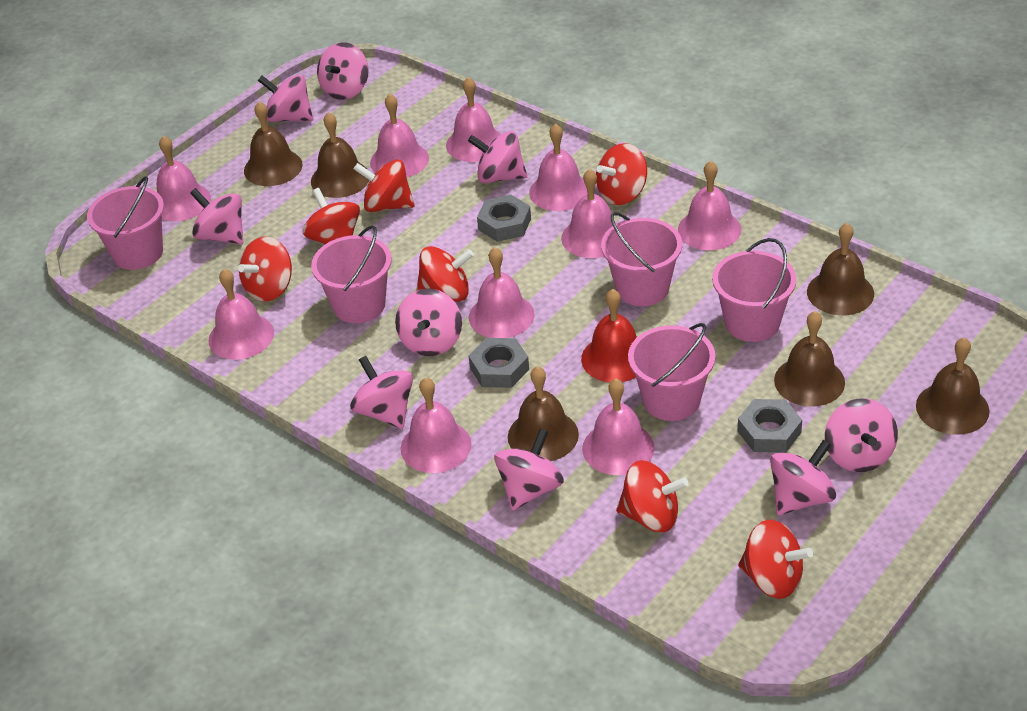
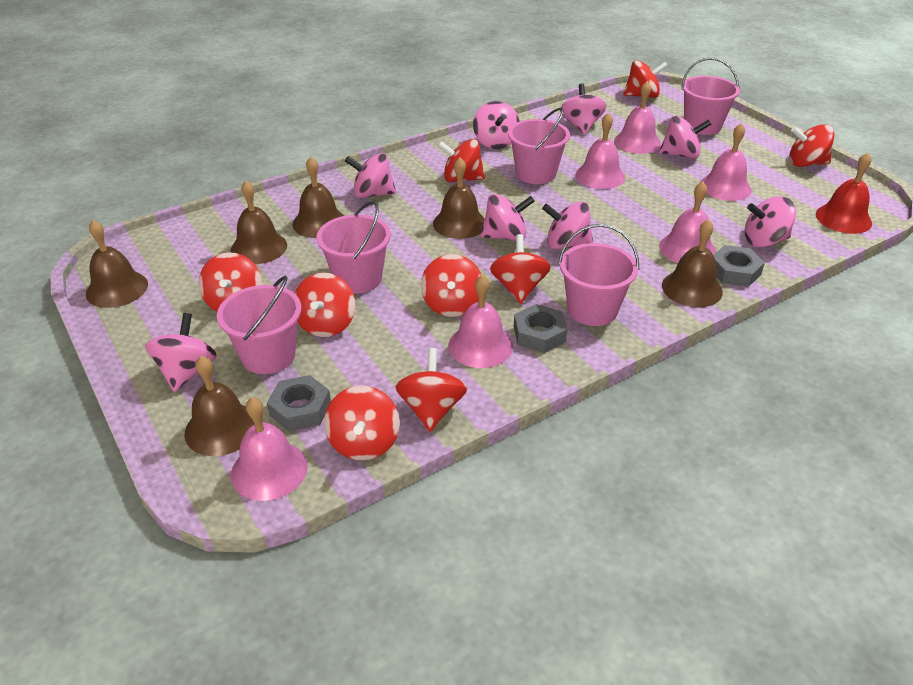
pink bell: [157,136,211,221] [209,269,274,360] [370,94,429,177] [401,377,471,473] [446,77,501,162] [469,247,534,338] [529,123,588,211] [561,169,617,258] [582,378,654,475] [678,161,741,250] = 10 -> [231,397,308,501] [448,274,513,368] [575,112,625,189] [614,81,661,154] [659,181,716,263] [700,123,752,201] = 6
pink spinning top: [190,188,243,245] [258,75,313,122] [317,42,369,100] [350,356,413,429] [395,289,462,356] [468,131,527,184] [494,429,564,511] [770,440,836,515] [825,398,898,472] = 9 -> [145,313,217,392] [345,153,396,198] [473,101,520,149] [480,194,535,241] [542,201,593,250] [560,83,606,134] [659,116,712,159] [745,196,796,247] = 8
red spinning top: [238,237,292,302] [302,188,360,244] [354,159,415,212] [416,246,474,302] [596,143,647,205] [616,460,688,532] [738,520,813,599] = 7 -> [199,252,262,311] [295,273,355,337] [324,385,400,460] [395,348,467,432] [421,254,481,317] [437,139,485,183] [490,234,551,304] [624,60,668,98] [789,124,834,167] = 9

